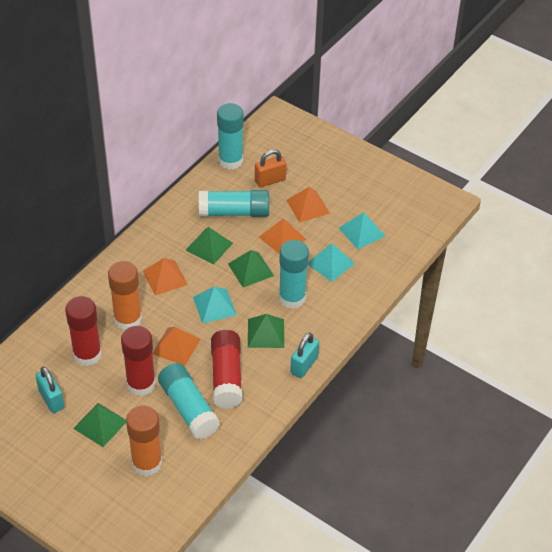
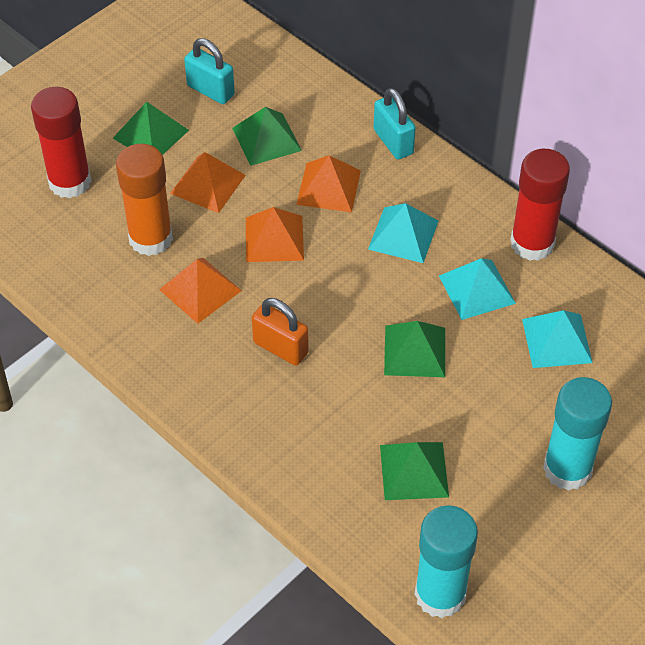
orange glue stick: [108,261,142,330] [126,405,162,477] = 2 -> [116,144,173,256] = 1
red glue stick: [65,296,102,366] [121,326,156,396] [211,330,243,409] = 3 -> [31,87,91,198] [510,149,570,261] = 2
turquoise glue stick: [158,363,220,439] [199,190,269,217] [217,103,244,170] [279,240,309,309] = 4 -> [415,505,478,618] [543,377,612,491] = 2

